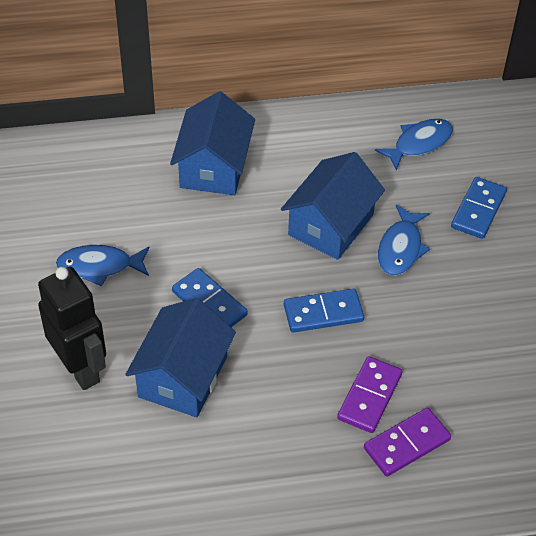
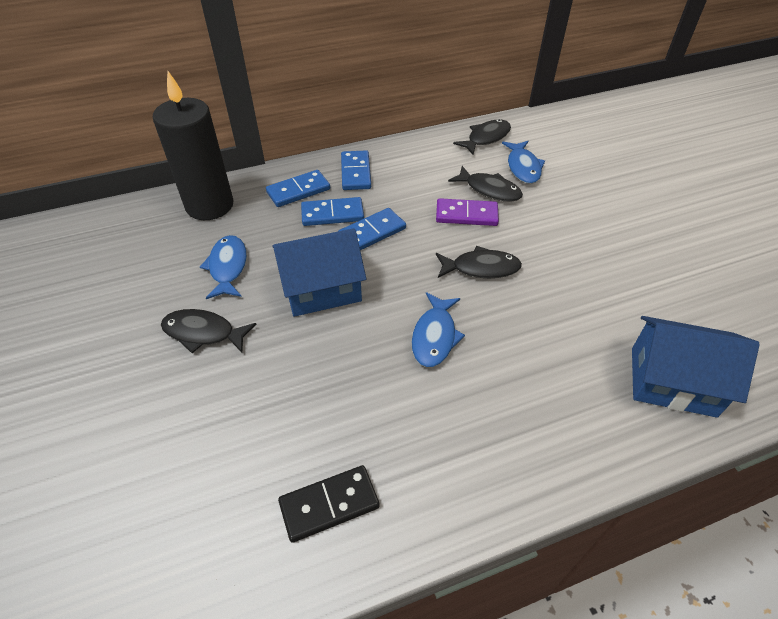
black candle: none = 0 -> [153,71,234,220] = 1
black domino: none = 0 -> [278,465,380,543] = 1
black fish: none = 0 -> [161,309,256,353] [436,246,522,279] [448,166,523,202] [453,119,511,155] = 4
black robot: [38,267,106,390] = 1 -> none = 0
blue domino: [172,268,248,327] [284,288,364,333] [451,177,507,239] = 3 -> [266,170,330,207] [301,197,364,226] [339,208,406,250] [341,150,371,190] = 4
blue house: [125,298,236,417] [170,91,255,195] [281,152,385,260] = 3 -> [272,228,366,317] [632,316,760,418] = 2
purple domino: [337,356,402,433] [364,408,451,477] = 2 -> [436,198,499,226] = 1

